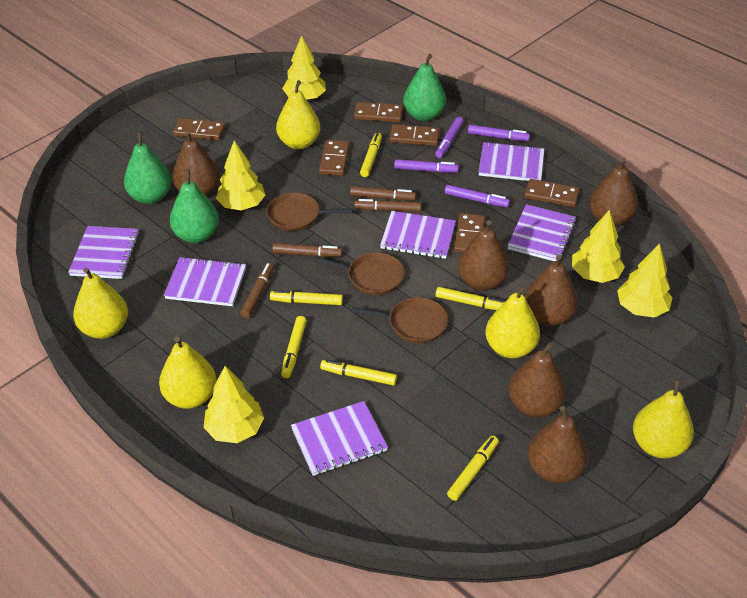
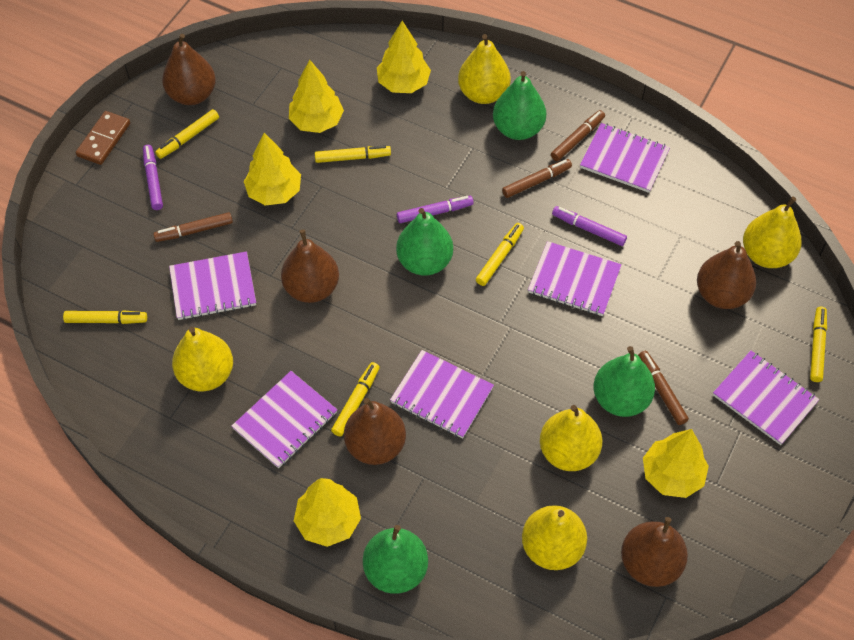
brown domino: [173,118,225,140] [319,140,350,176] [354,102,403,122] [390,124,440,146] [454,213,485,253] [525,179,579,207] = 6 -> [76,111,130,165] = 1
brown pan: [266,193,353,231] [314,253,404,295] [353,297,448,343] = 3 -> none = 0
brown pear: [172,131,219,196] [458,220,509,291] [509,342,566,417] [525,255,578,326] [528,406,589,483] [589,158,638,227] = 6 -> [162,34,216,105] [281,230,339,303] [344,398,406,465] [621,517,688,587] [697,241,756,309] = 5
green pear: [124,132,172,204] [170,170,219,243] [403,54,446,121] = 3 -> [363,525,428,594] [396,208,453,276] [493,71,546,140] [593,346,655,417] = 4
purple marker: [394,159,459,173] [435,117,464,158] [445,185,510,207] [468,125,530,141] = 4 -> [143,145,163,210] [397,196,474,223] [552,206,627,246] = 3

